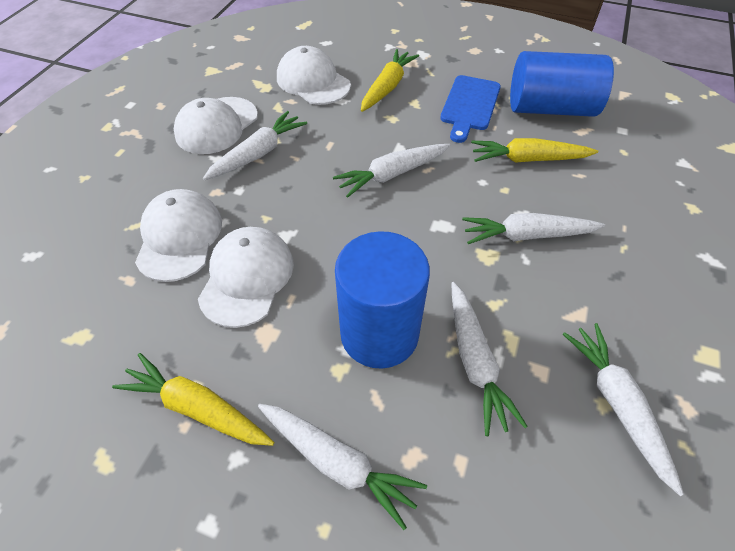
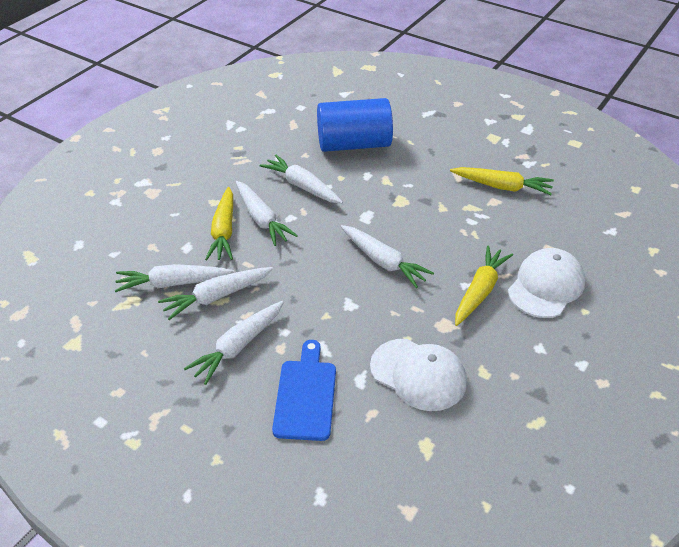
blue cylinder: [335,231,430,369] [510,51,614,117] = 2 -> [317,98,393,152] = 1
white cap: [135,189,222,282] [174,97,258,154] [198,227,294,328] [277,46,351,105] = 4 -> [370,339,467,411] [508,248,585,318] = 2

